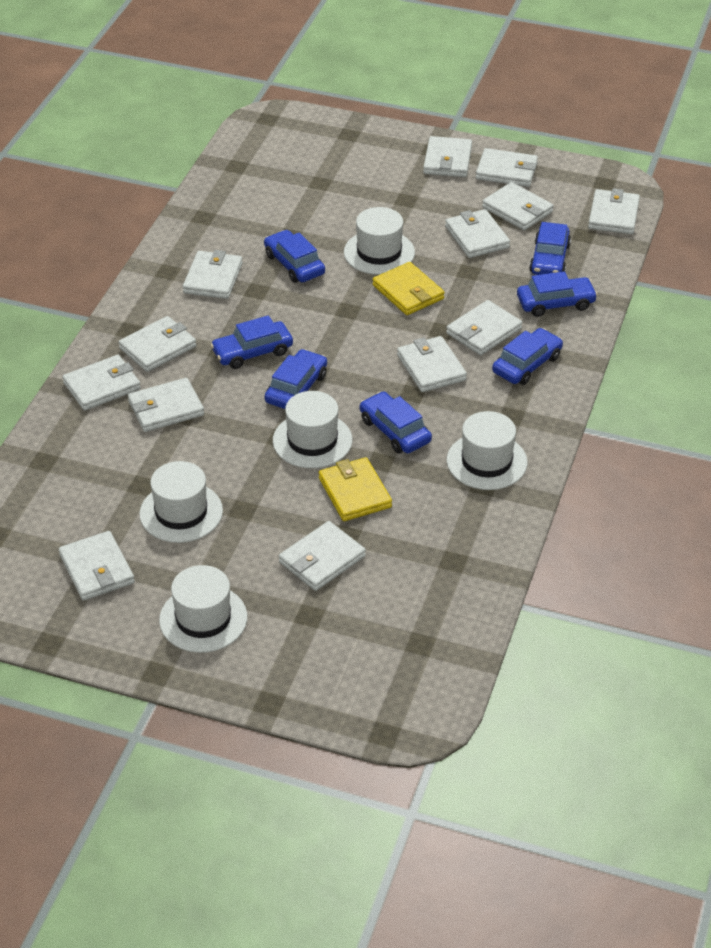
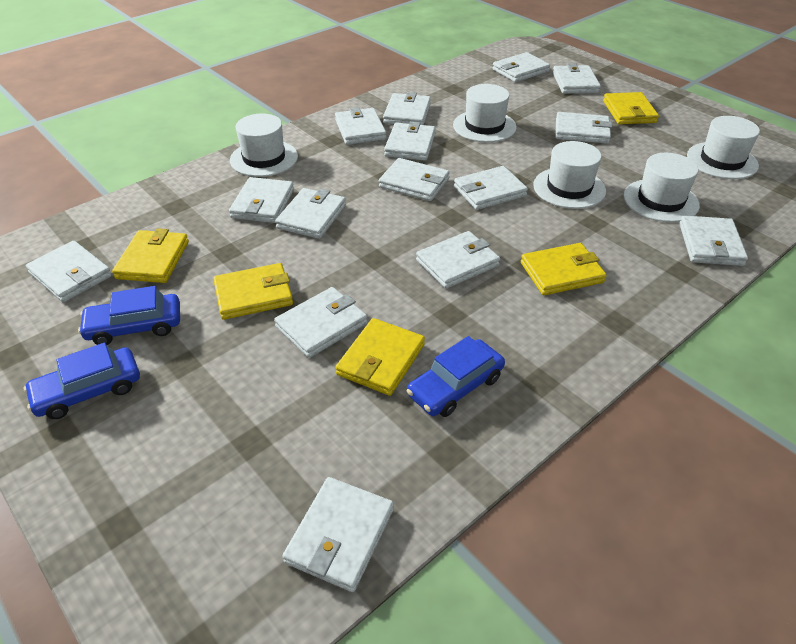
blue car: [210,315,293,369] [264,230,325,283] [264,349,327,409] [360,391,432,453] [492,328,563,385] [517,271,598,317] [529,222,571,275] = 7 -> [24,343,140,419] [78,286,180,345] [407,336,505,417] = 3
white wallet: [59,531,135,601] [62,355,141,411] [118,316,196,372] [128,378,204,432] [183,250,243,299] [279,521,366,591] [397,336,467,392] [423,136,472,177] [445,209,510,258] [446,300,522,355] [476,148,538,187] [482,182,553,230] [588,188,640,234] = 13 -> [26,241,112,302] [229,177,294,223] [274,287,367,358] [275,188,346,239] [282,477,394,592] [335,107,386,145] [379,158,450,201] [383,92,431,125] [384,121,436,161] [416,231,500,289] [454,166,528,210] [492,52,550,82] [553,63,601,94] [555,112,612,144] [679,215,748,266] = 15
yellow wallet: [319,457,392,521] [373,262,445,315] = 2 -> [112,228,189,283] [213,263,293,320] [335,318,425,396] [521,243,607,295] [603,92,659,124] = 5

